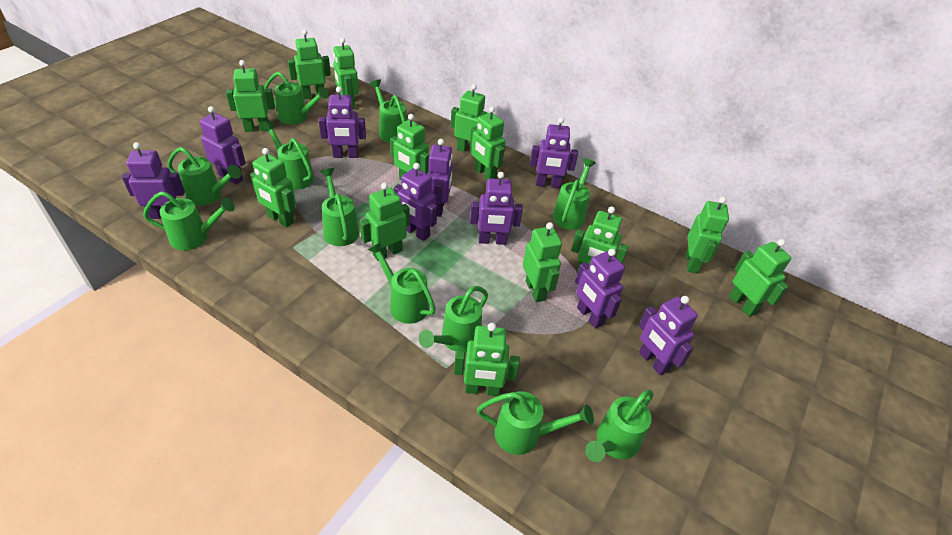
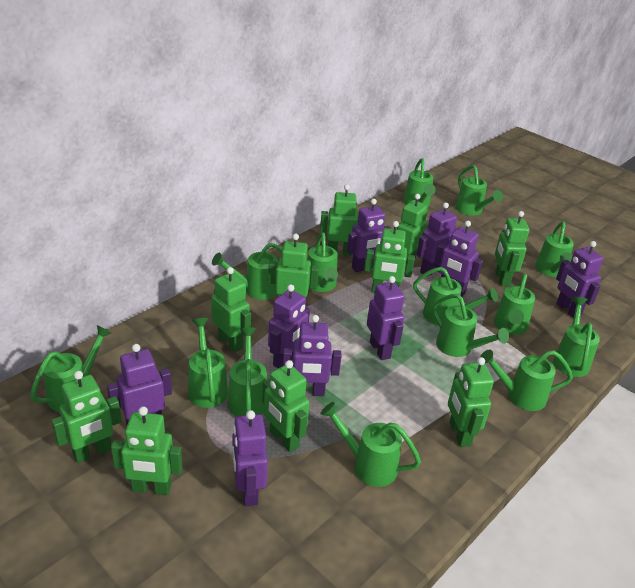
green robot: [226,60,275,132] [250,148,296,227] [288,30,331,99] [333,38,359,110] [359,183,410,261] [390,114,430,180] [451,84,487,154] [454,323,520,396] [470,106,506,180] [523,222,562,302] [571,206,628,273] [686,197,729,274] [729,239,791,317] = 13 -> [51,371,122,463] [111,407,183,495] [211,267,251,352] [262,360,310,452] [268,234,319,298] [320,184,358,256] [364,221,415,293] [397,194,428,267] [448,357,494,447] [495,211,529,287] = 10
green watering can: [143,191,235,250] [168,147,241,206] [262,121,314,190] [264,72,329,125] [320,168,359,246] [367,242,436,324] [370,80,407,143] [418,286,488,352] [477,391,594,455] [553,158,596,230] [585,390,654,462] = 11 -> [30,325,112,412] [188,318,228,408] [212,243,282,300] [228,327,267,416] [307,232,338,292] [320,402,421,487] [403,158,436,207] [413,267,498,325] [432,294,509,357] [455,165,503,216] [480,350,573,411] [494,274,535,335] [535,222,574,277] [553,297,600,377] = 14

